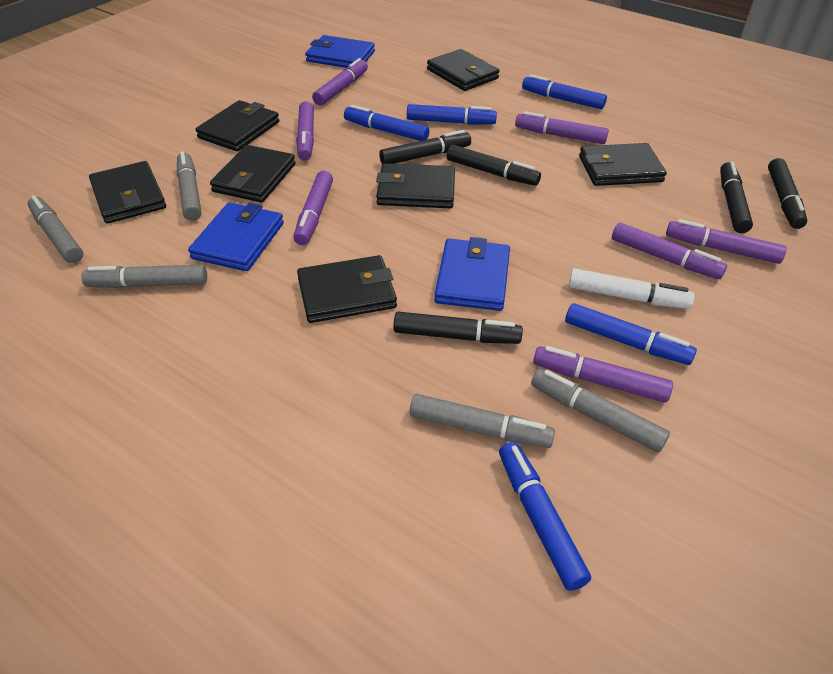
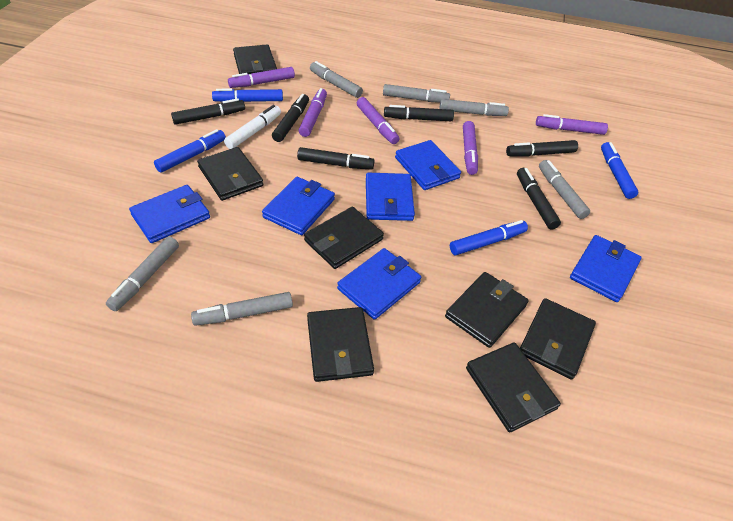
black marker: [379,130,471,164] [393,312,523,344] [447,145,541,186] [720,161,753,233] [768,158,807,229] = 5 -> [171,98,245,125] [272,94,309,142] [297,147,375,170] [384,105,454,122] [506,140,578,157] [517,168,561,229] = 6
blue marker: [344,105,429,141] [407,104,497,125] [499,442,591,591] [522,74,607,109] [565,303,697,365] = 5 -> [154,129,226,172] [212,89,283,102] [450,220,528,256] [601,142,638,199] = 4
blue wallet: [188,202,284,271] [305,35,375,68] [434,237,510,311] = 3 -> [129,185,210,243] [262,177,335,235] [337,248,421,320] [366,173,415,221] [395,140,461,190] [570,235,642,302] = 6
grey marker: [28,195,83,263] [81,265,207,288] [177,151,201,221] [410,394,555,448] [531,369,670,452] = 5 -> [106,237,179,311] [191,292,293,326] [310,61,363,98] [383,84,450,103] [439,99,509,116] [539,160,590,219] = 6
purple marker: [294,171,333,245] [296,101,314,161] [312,58,368,105] [515,111,609,144] [533,346,673,403] [612,223,727,279] [666,219,787,264] = 7 -> [228,67,295,88] [298,88,327,137] [357,97,400,144] [463,121,478,175] [536,114,608,135] = 5

